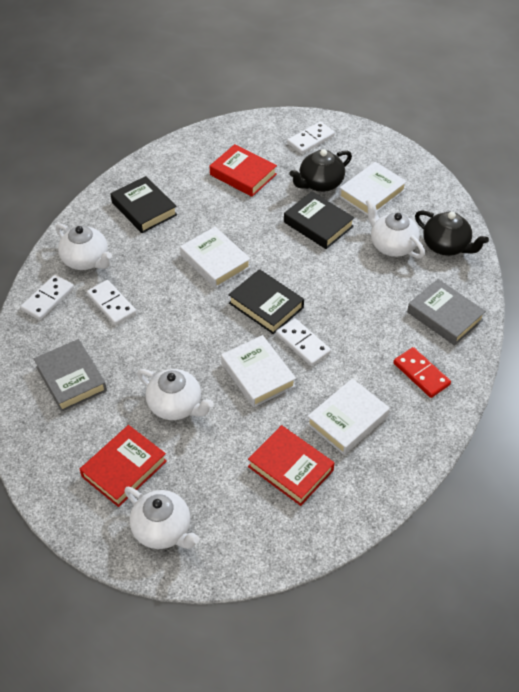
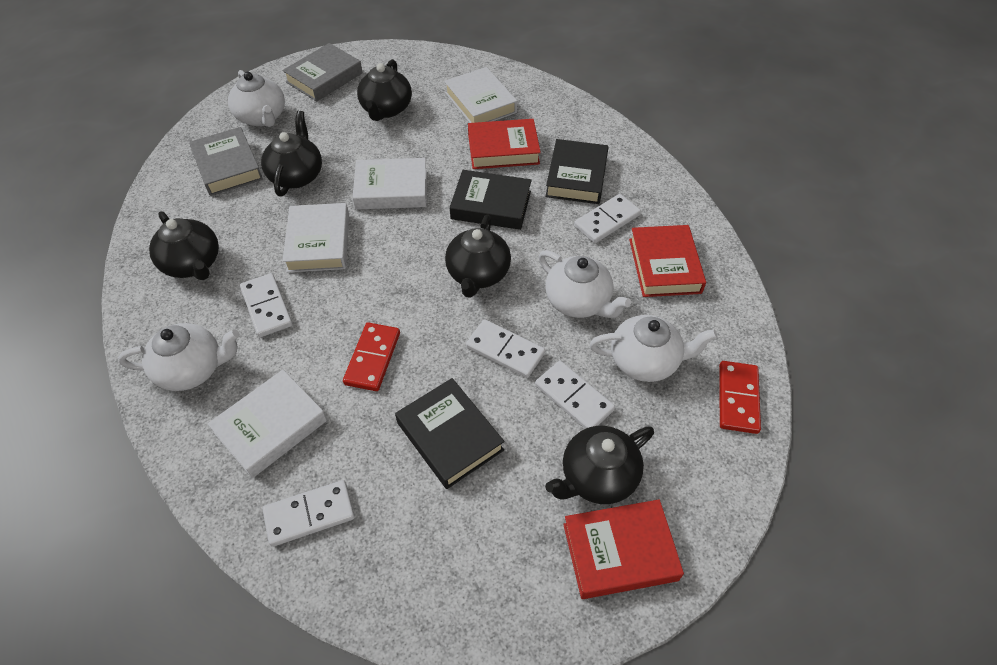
black teapot: [289,149,352,192] [415,210,489,256] = 2 -> [149,211,219,280] [261,111,322,196] [357,59,412,121] [445,215,511,298] [545,426,654,504] = 5
red domino: [393,347,451,398] = 1 -> [343,322,400,391] [719,361,761,434] = 2
white domino: [20,275,74,320] [87,280,136,325] [276,318,331,366] [287,121,335,154] = 4 -> [240,273,292,337] [263,480,355,547] [466,319,545,378] [535,361,615,429] [574,194,641,243] = 5

